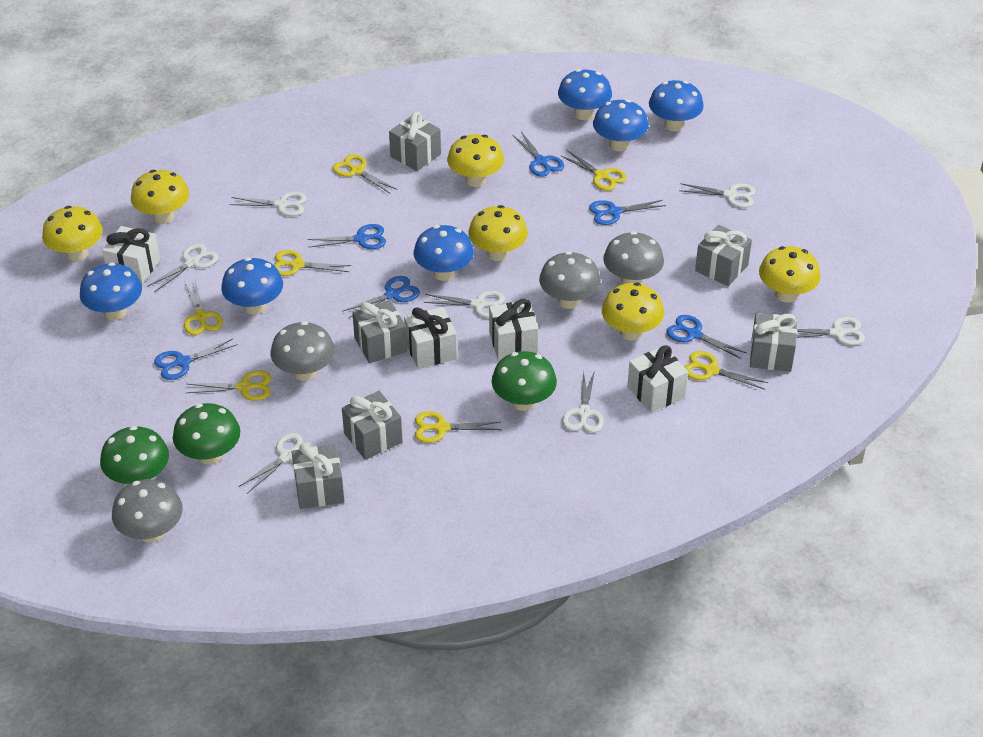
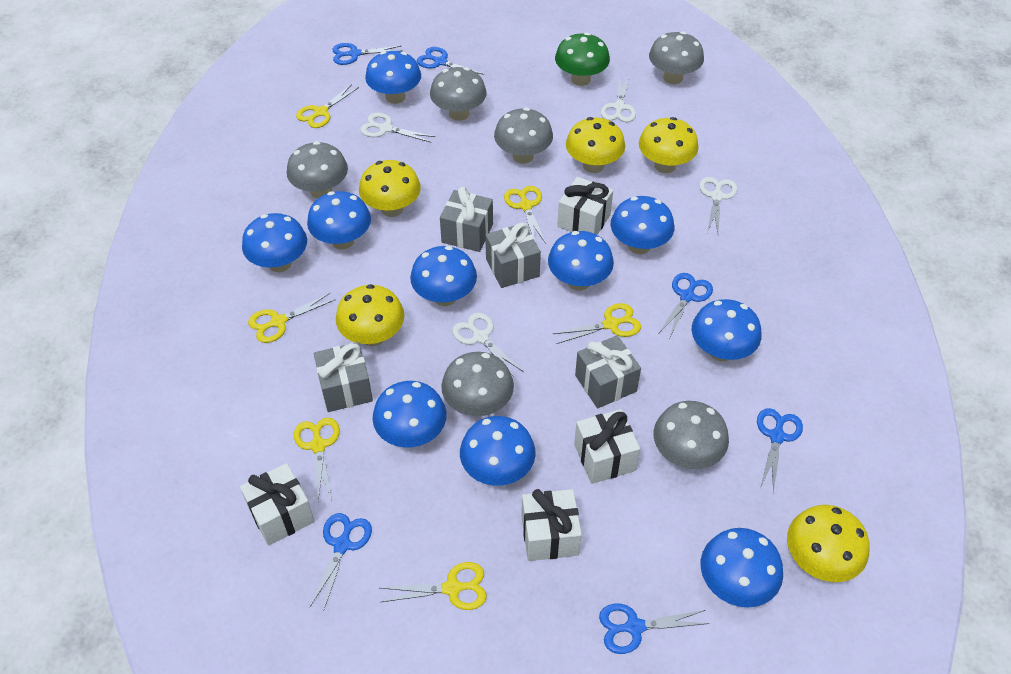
blue mushroom: [80,262,142,320] [221,257,283,315] [414,225,474,281] [558,69,612,120] [593,99,648,151] [649,80,704,131] = 6 -> [242,213,307,272] [307,191,371,250] [365,51,421,104] [373,381,447,448] [410,246,477,306] [460,416,536,486] [548,231,614,291] [611,196,674,254] [692,299,762,361] [701,528,783,607] = 10
green mushroom: [100,426,169,485] [173,403,240,465] [492,351,557,411] = 3 -> [555,33,610,86] = 1
grey gift: [292,443,344,509] [342,391,403,460] [352,300,407,363] [389,112,441,171] [695,225,752,286] [750,313,797,372] = 6 -> [314,342,373,412] [440,186,493,252] [485,223,541,288] [575,335,641,408] = 4
grey mushroom: [112,479,183,543] [271,321,335,381] [539,251,601,309] [603,231,664,284] = 4 -> [287,141,348,199] [430,67,487,121] [441,352,514,416] [494,108,553,164] [649,31,704,84] [654,401,729,469] = 6
white scissors: [147,244,218,292] [230,192,307,216] [238,433,315,494] [423,291,505,318] [562,370,604,433] [679,183,756,208] [796,317,865,345] = 7 -> [360,113,435,143] [452,313,524,378] [601,74,636,122] [699,177,737,233] = 4
yellow mushroom: [42,206,103,261] [131,170,189,224] [447,134,504,187] [468,205,528,261] [602,283,664,341] [759,246,821,303] = 6 -> [336,284,405,346] [359,160,421,217] [566,117,625,173] [639,117,699,173] [787,505,870,582] = 5
yellow scissors: [184,280,223,335] [186,370,271,401] [273,250,351,276] [333,154,397,193] [415,411,501,443] [560,150,627,191] [685,351,769,390] = 7 -> [248,293,335,343] [294,418,340,502] [296,84,359,128] [381,562,487,610] [504,186,546,244] [553,303,641,344] = 6

